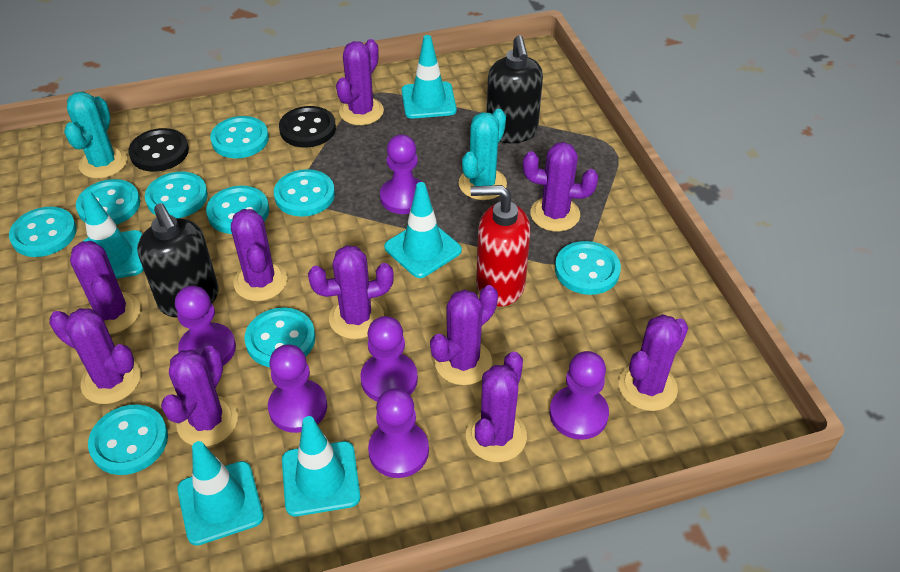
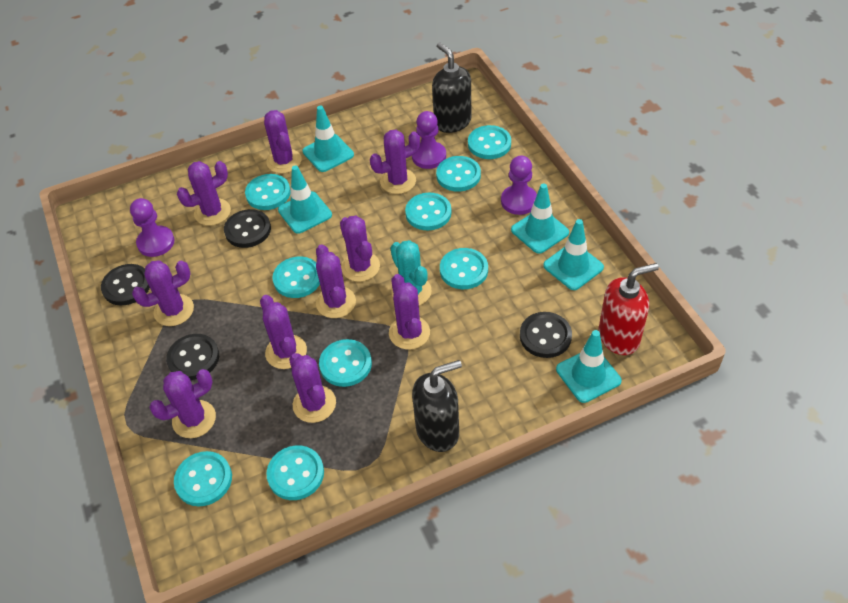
black button: [128,128,189,172] [279,106,336,148] = 2 -> [101,264,150,305] [166,334,219,380] [224,209,271,248] [520,312,572,358] = 4
purple pawn: [175,285,236,366] [268,344,327,433] [360,316,418,401] [368,388,429,478] [380,134,428,214] [550,351,609,440] = 6 -> [130,198,174,257] [412,111,446,169] [501,155,537,215] = 3
turquoise cactus: [64,92,127,179] [459,109,507,200] = 2 -> [390,240,432,305] = 1

